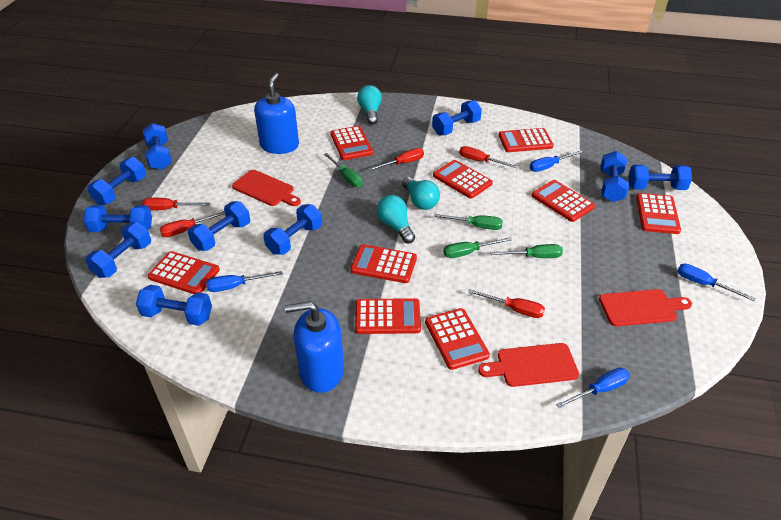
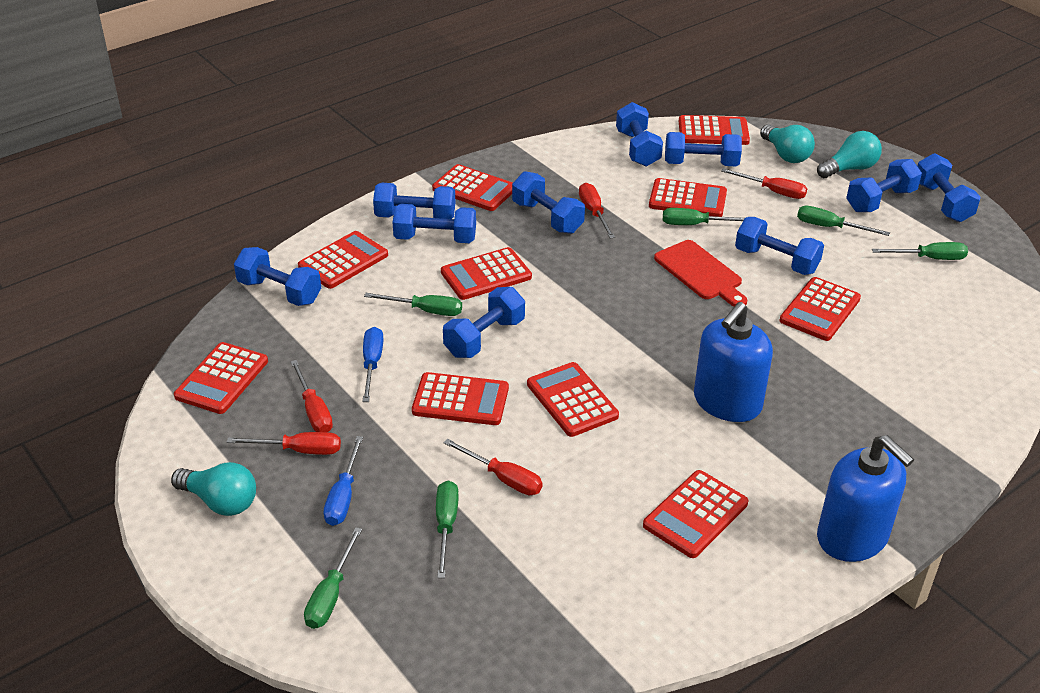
blue screwdriver: [206,271,282,292] [530,150,583,172] [556,367,630,408] [677,263,756,301] = 4 -> [323,436,363,526] [362,327,383,402] = 2
green screwdriver: [324,153,363,187] [434,214,503,230] [444,237,512,258] [490,244,563,258] = 4 -> [304,527,362,629] [364,293,462,316] [436,481,459,578] [663,208,745,225] [797,206,890,236] [872,242,968,260] = 6
red calculator: [148,251,220,294] [330,126,373,160] [350,244,417,283] [355,298,421,334] [425,308,490,370] [433,160,493,199] [499,128,554,152] [532,180,595,222] [636,193,681,234] = 9 -> [174,342,268,414] [298,231,388,289] [412,372,509,425] [432,164,513,211] [441,247,532,300] [527,362,619,437] [643,470,748,558] [649,178,727,217] [679,115,750,145] [779,277,861,341] = 10
red cutting board: [232,170,301,206] [478,343,579,387] [599,289,692,326] = 3 -> [654,240,747,307] = 1

